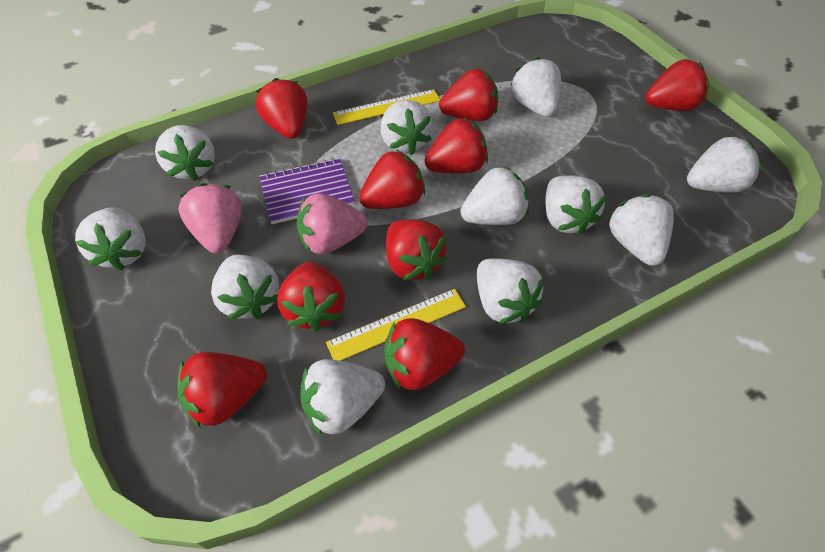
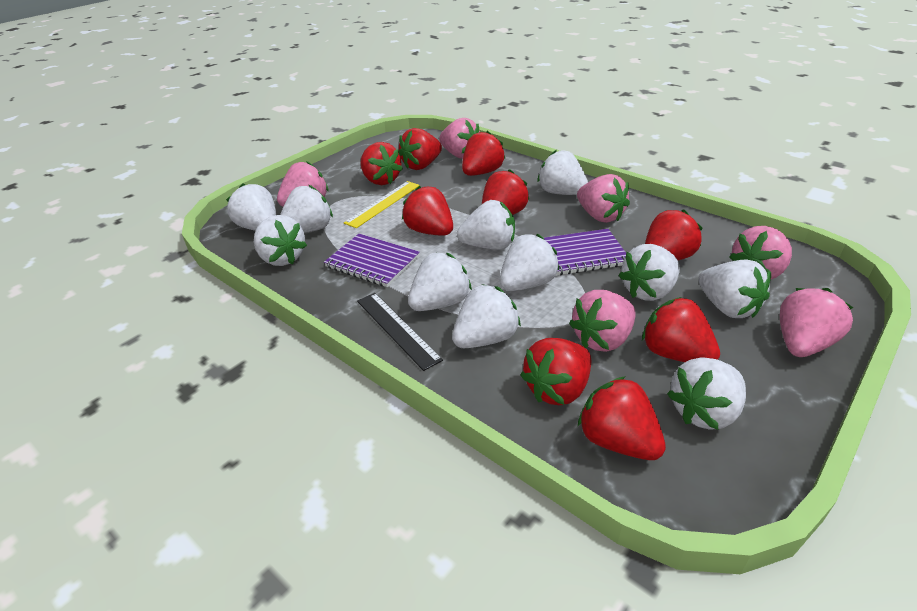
black ruler: none = 0 -> [357,293,443,371] = 1
pink strawberry: [178,183,242,253] [296,193,368,254] = 2 -> [277,161,329,207] [439,118,480,159] [569,290,636,352] [577,174,630,223] [729,226,792,279] [780,288,853,357] = 6
purple notebook: [259,158,355,224] = 1 -> [324,234,420,287] [544,229,626,276] = 2
yellow ruler: [326,289,466,361] [333,89,440,125] = 2 -> [344,181,420,228] = 1

